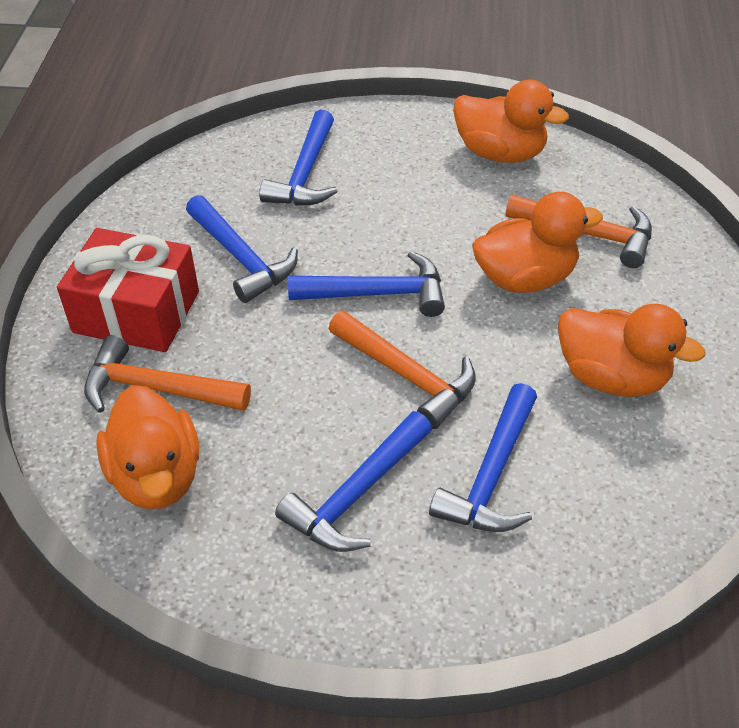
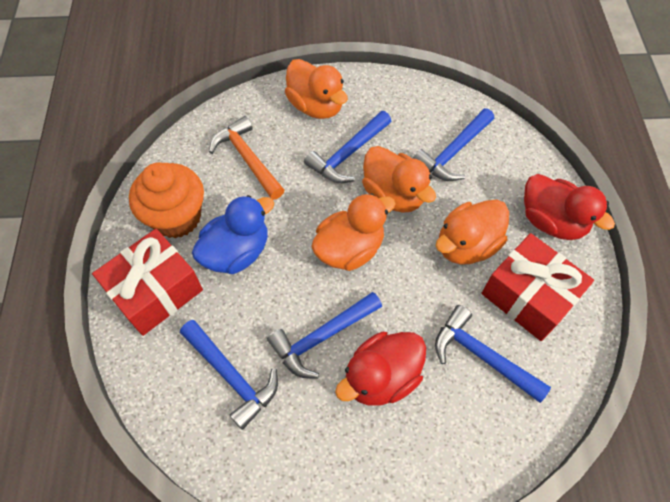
blue duck: none = 0 -> [192,195,274,274] = 1
orange cupcake: none = 0 -> [129,162,204,238] = 1
orange hammer: [84,335,251,413] [329,311,476,429] [506,195,652,268] = 3 -> [209,116,284,200] = 1
red duck: none = 0 -> [335,332,426,406] [524,174,615,240] = 2
red gift: [57,228,199,352] = 1 -> [92,229,203,336] [482,233,594,341] = 2

